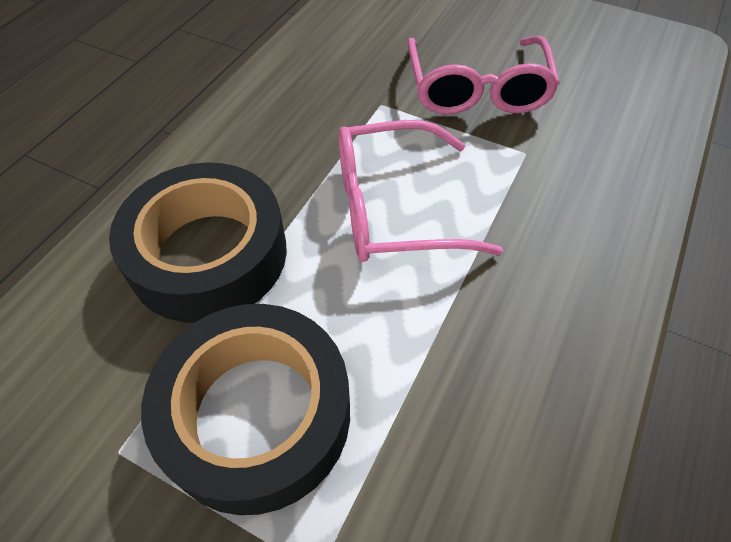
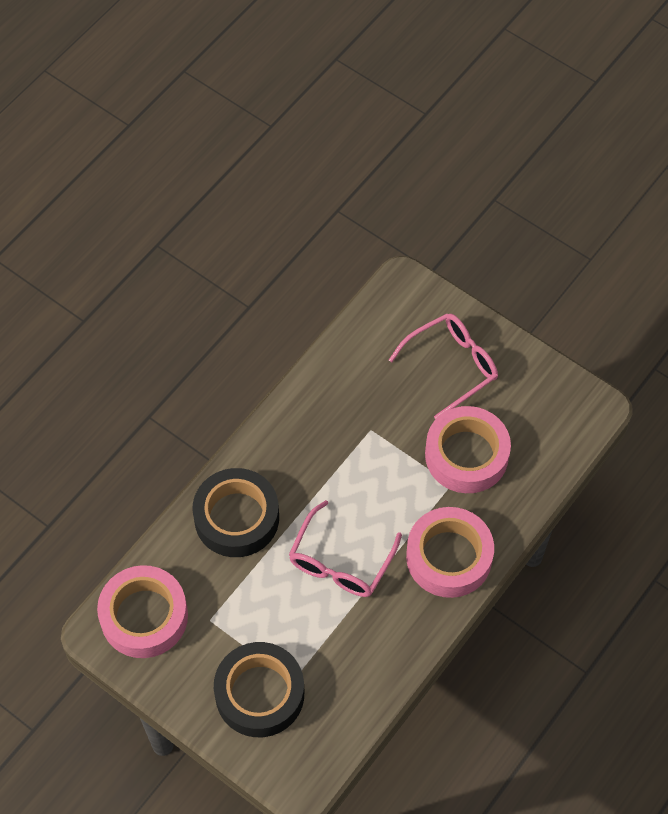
pink tape: none = 0 -> [97,565,188,658] [406,507,494,598] [425,406,511,493] = 3

